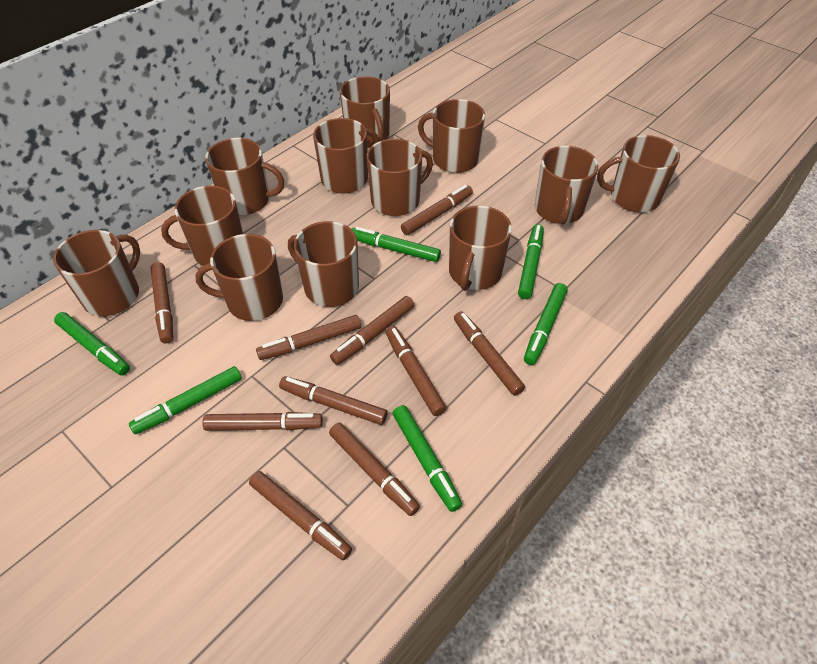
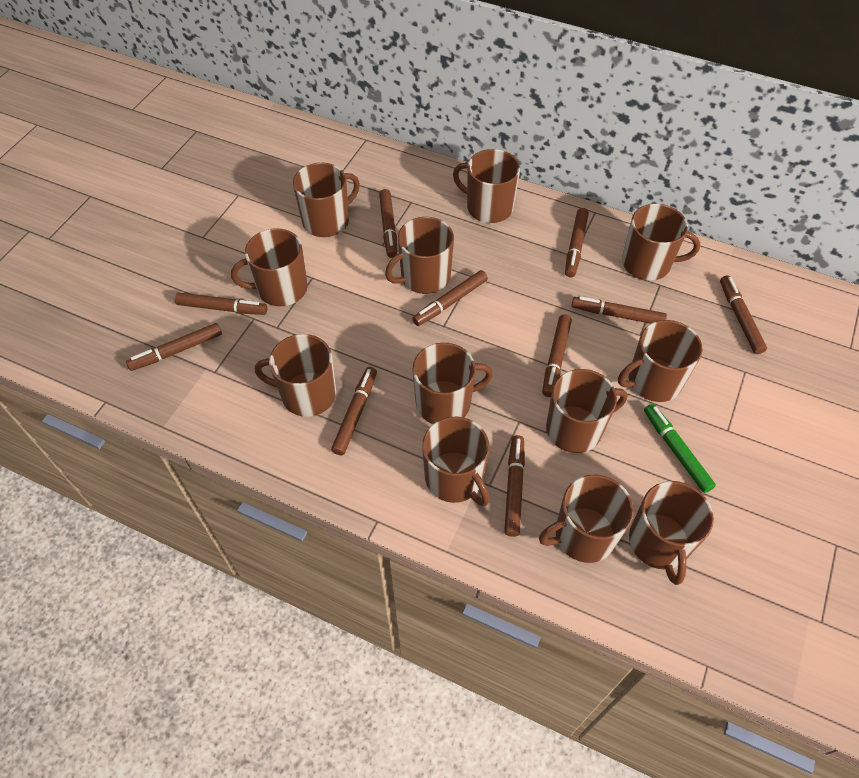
green marker: [54,312,130,376] [129,366,242,434] [352,227,441,262] [393,405,462,512] [518,224,544,299] [524,283,568,365] = 6 -> [644,404,716,493] = 1

